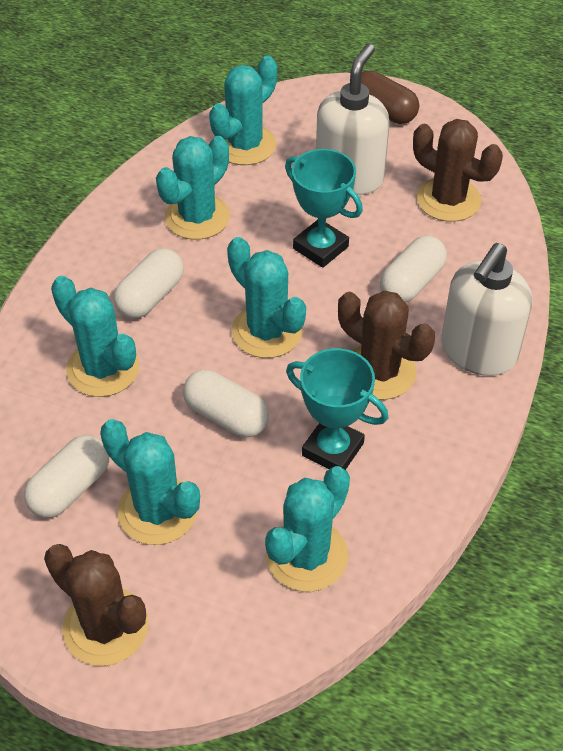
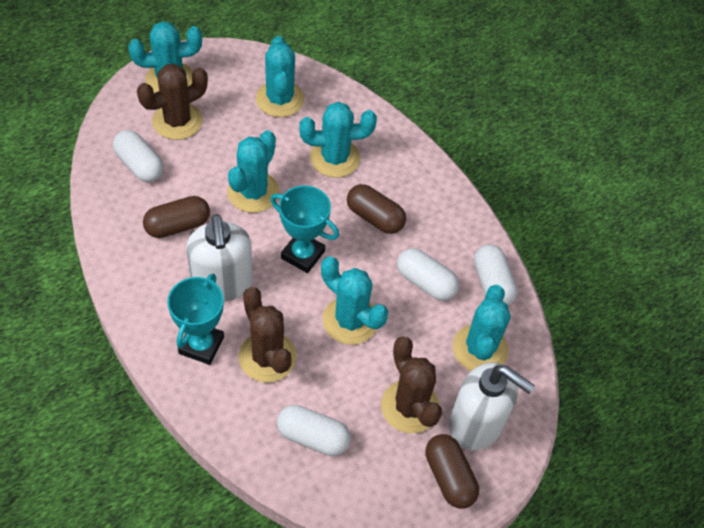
brown capsule: [361,70,419,124] = 1 -> [143,196,210,238] [347,184,406,234] [425,434,479,508] = 3

